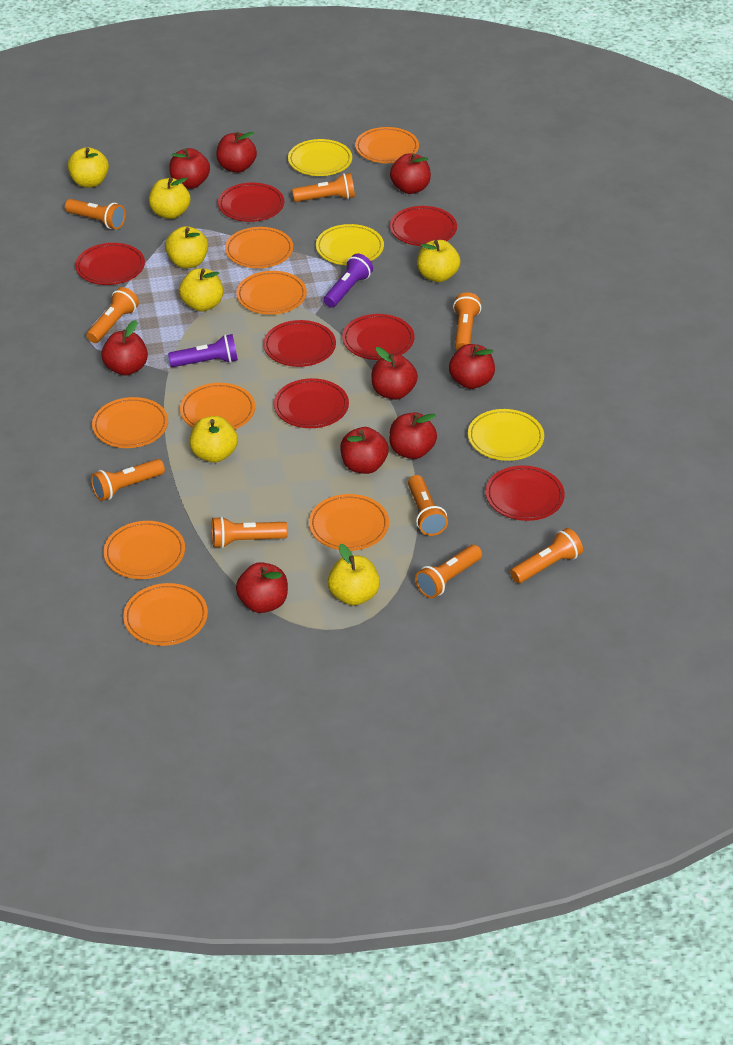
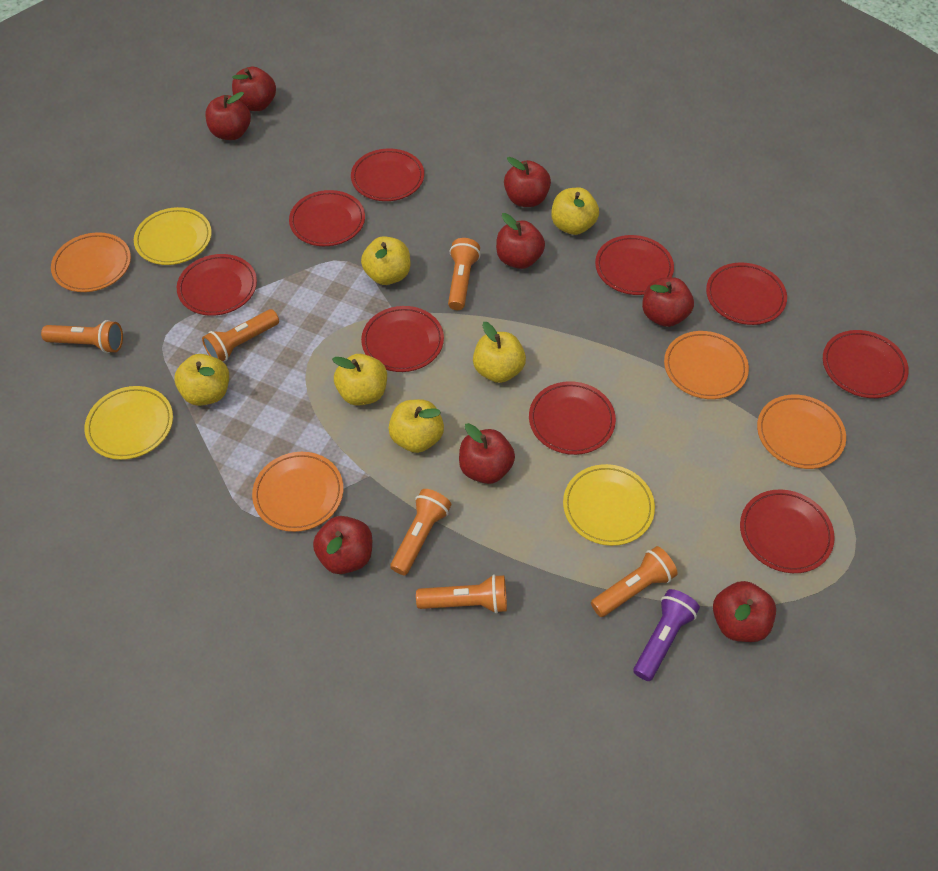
orange flashlight: [65,199,126,229] [86,287,139,343] [91,459,165,501] [212,516,288,548] [292,173,355,202] [408,475,448,536] [415,545,482,598] [453,292,481,350] [510,528,583,583] = 9 -> [41,320,123,353] [202,309,279,361] [390,489,451,575] [416,574,507,614] [448,238,480,310] [591,546,678,617] = 6
orange plate: [92,397,168,448] [104,521,185,579] [123,583,208,646] [180,383,255,430] [225,227,293,268] [236,271,307,315] [309,494,389,551] [355,127,419,163] = 8 -> [51,232,131,292] [252,452,344,532] [664,331,749,399] [757,395,846,469] = 4
purple flashlight: [168,334,238,367] [324,253,373,307] = 2 -> [634,589,700,681] = 1
red apple: [101,320,148,376] [169,148,210,189] [216,132,257,173] [236,562,288,613] [340,427,389,474] [372,347,418,400] [389,412,437,459] [390,153,431,194] [449,344,495,389] = 9 -> [205,92,251,140] [232,67,276,111] [313,516,372,574] [459,423,515,484] [496,213,545,269] [504,157,551,207] [642,277,694,327] [713,581,776,642] = 8
red plate: [75,243,145,285] [218,183,284,222] [263,320,336,367] [274,378,349,428] [342,314,415,360] [390,206,457,246] [485,465,565,521] = 7 -> [177,254,257,316] [289,190,365,246] [351,148,424,201] [361,306,444,372] [529,381,616,455] [595,235,674,295] [706,262,787,325] [740,490,835,573] [823,330,909,398] = 9
yellow apple: [68,147,109,188] [149,177,190,219] [165,226,208,268] [179,268,223,312] [190,416,238,463] [328,544,380,606] [417,240,460,282] = 7 -> [174,354,229,406] [332,354,387,406] [361,236,410,285] [388,399,444,453] [473,322,526,383] [551,188,599,235] = 6

